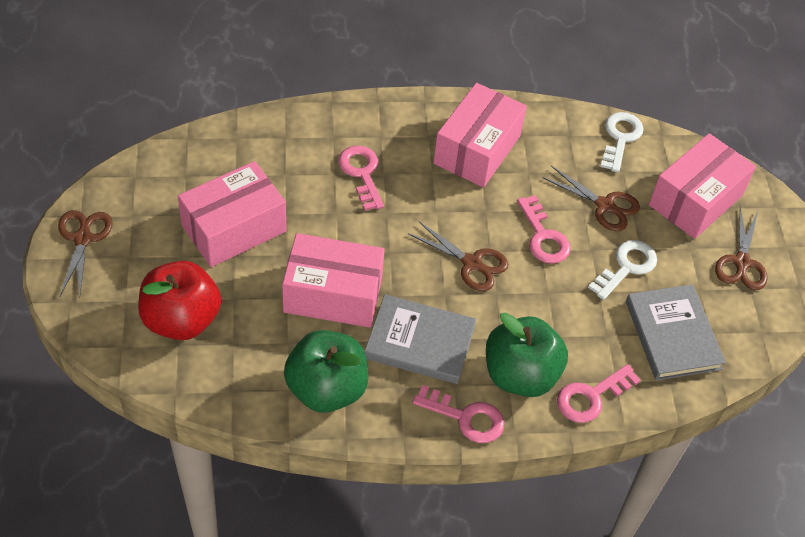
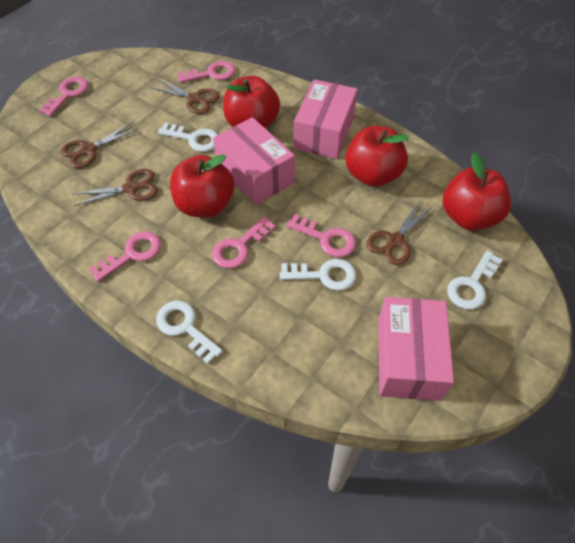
green apple: [284,330,368,413] [486,312,568,397] = 2 -> none = 0
grey book: [364,294,476,384] [626,284,726,381] = 2 -> none = 0
pink box: [178,161,286,267] [282,233,385,328] [433,83,527,188] [649,133,756,239] = 4 -> [213,117,295,205] [294,79,358,159] [378,297,454,401] = 3
pink key: [338,145,384,211] [413,385,504,443] [517,195,571,264] [557,364,641,423] = 4 -> [39,77,89,117] [89,231,161,282] [177,61,235,83] [212,216,276,269] [286,214,356,257] = 5
red apple: [138,261,221,340] = 1 -> [170,154,234,218] [223,76,280,129] [345,126,409,187] [443,152,511,231] = 4
white key: [588,240,657,300] [600,112,644,173] = 2 -> [156,301,223,364] [158,122,218,152] [279,259,356,291] [447,250,503,310] = 4

